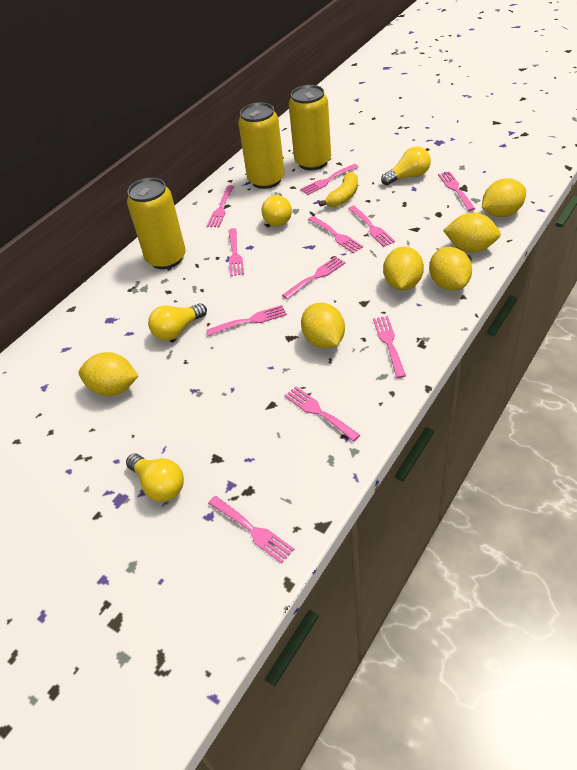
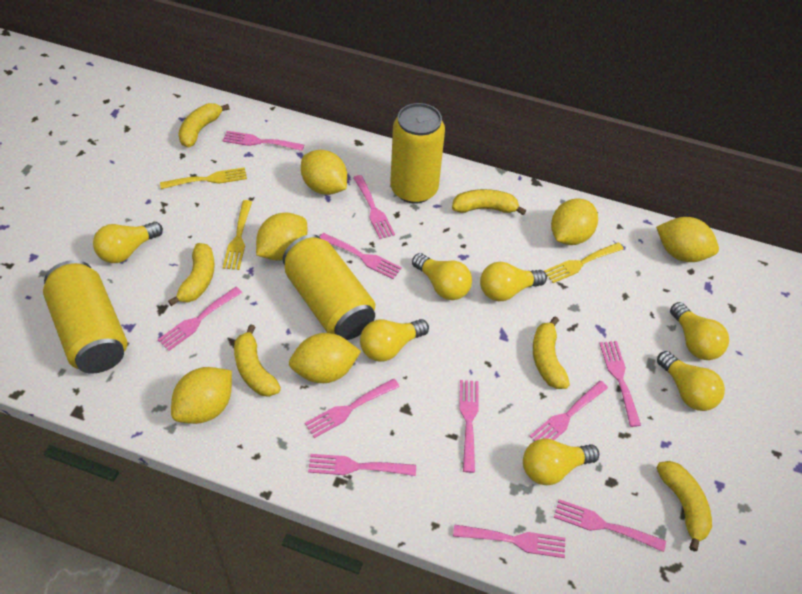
yellow banana: [319,172,358,207] = 1 -> [168,243,215,306] [178,103,230,147] [234,324,281,397] [452,189,526,215] [533,316,570,389] [656,461,712,551] = 6
yellow fork: none = 0 -> [160,167,247,189] [222,200,252,270] [544,242,624,283] = 3
yellow light bulb: [126,453,184,502] [148,303,207,340] [262,192,292,226] [381,146,431,185] = 4 -> [93,222,163,263] [360,319,429,362] [412,253,472,300] [480,262,547,301] [523,438,599,485] [657,351,725,411] [670,302,729,360] = 7

